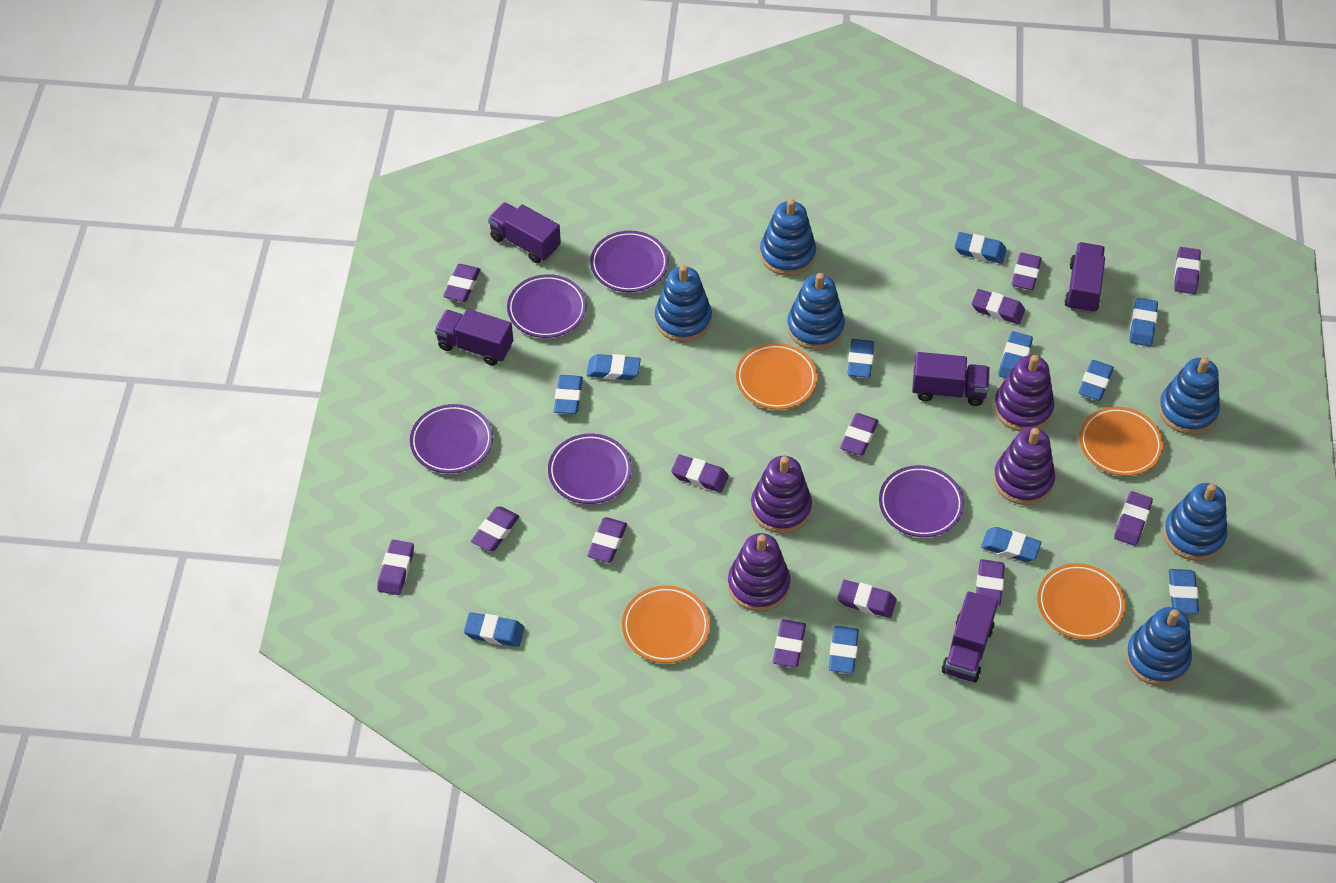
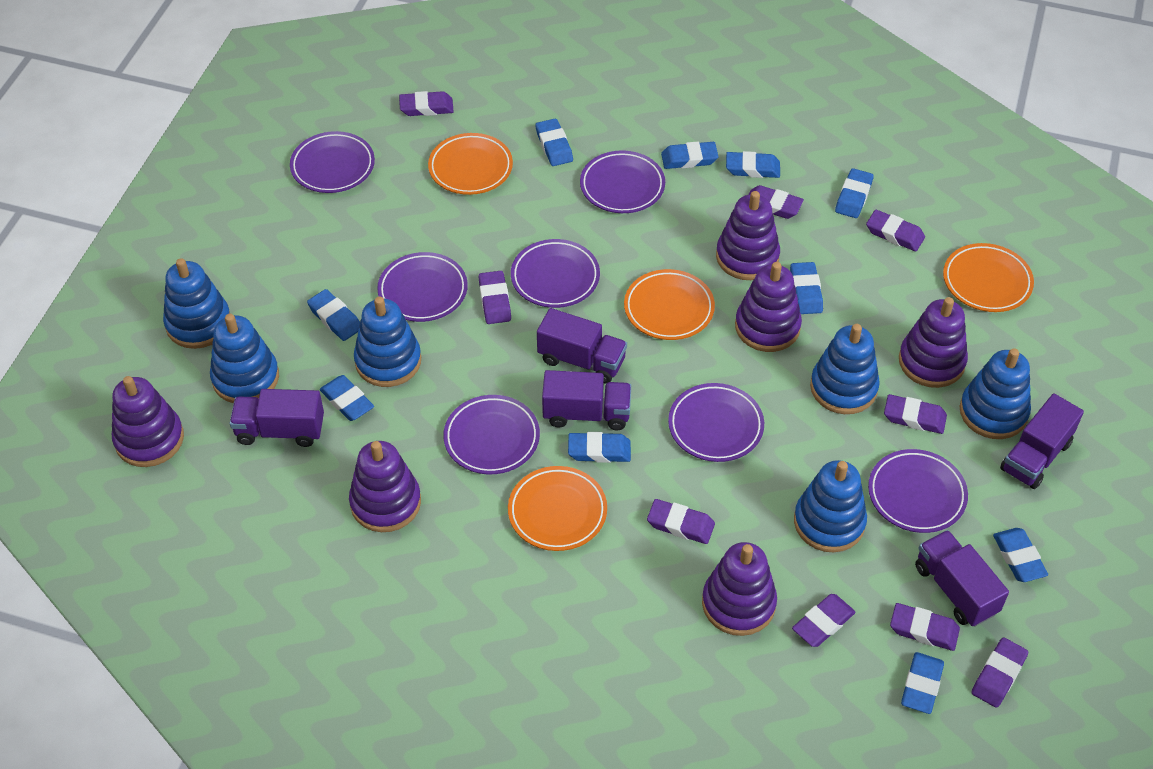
blue eraser: [464,612,524,647] [554,375,583,414] [587,354,641,380] [829,626,859,674] [847,339,874,378] [954,232,1006,264] [981,527,1041,562] [998,331,1033,378] [1078,360,1114,401] [1129,298,1158,346] [1169,569,1199,614] = 11 -> [307,289,360,341] [320,375,374,421] [535,119,573,166] [568,432,631,463] [661,142,718,169] [726,151,780,178] [790,262,823,314] [835,168,874,218] [901,652,944,714] [993,528,1048,582] = 10
purple eraser: [377,540,414,595] [443,264,481,302] [471,507,519,551] [587,517,627,563] [671,455,729,492] [773,619,806,668] [838,580,896,618] [840,413,878,455] [972,289,1025,324] [976,559,1005,605] [1012,253,1042,290] [1114,491,1153,546] [1174,247,1201,294] = 13 -> [399,91,454,116] [478,271,511,324] [647,499,715,544] [748,185,804,219] [792,594,856,647] [866,210,925,251] [884,394,947,434] [890,603,960,651] [971,637,1028,708] = 9
purple plate: [410,404,493,473] [507,274,587,338] [548,433,632,504] [590,231,669,292] [879,465,964,537] = 5 -> [290,131,375,193] [377,252,468,322] [443,395,540,474] [511,239,600,308] [580,150,665,213] [668,383,764,462] [868,449,968,533] = 7
purple stacking toy: [728,533,790,611] [751,456,812,533] [993,428,1055,505] [994,355,1054,431] = 4 -> [112,376,184,467] [349,441,421,532] [702,542,777,636] [716,191,780,280] [735,262,802,352] [899,297,968,388] = 6

